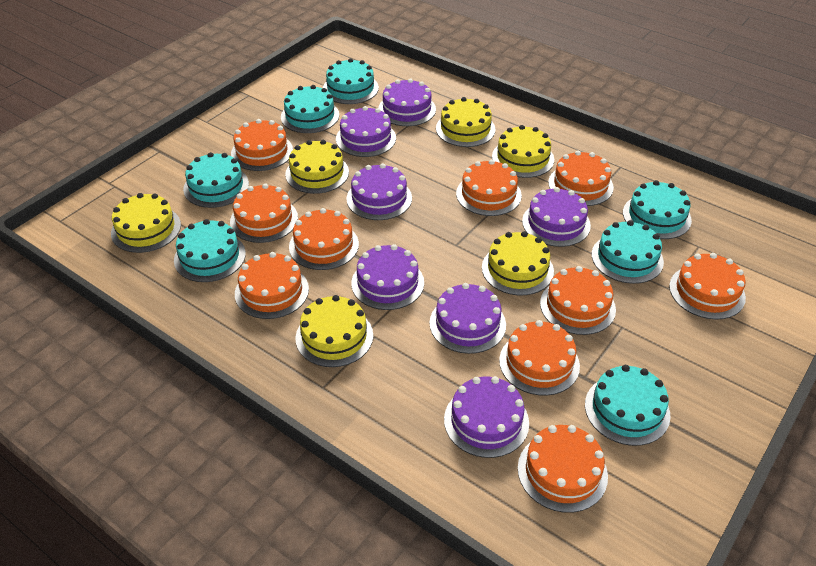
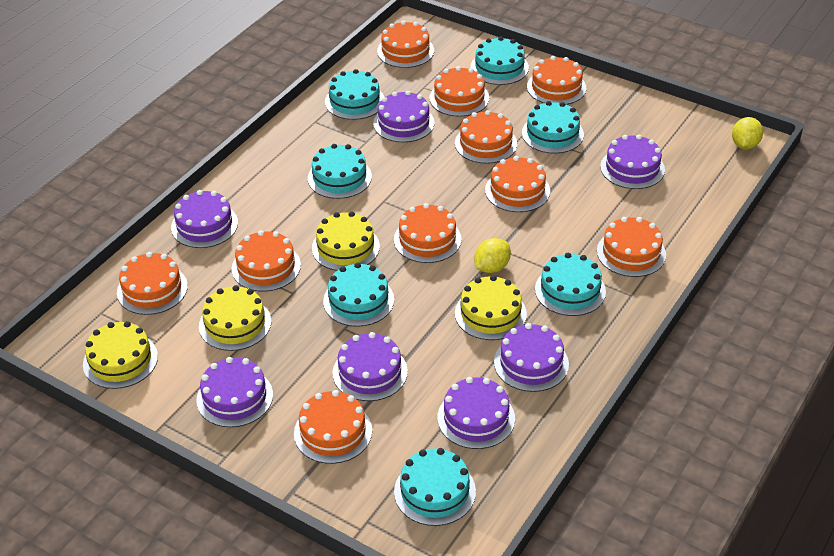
yellow cake: [111,193,181,253] [285,140,349,194] [296,295,373,367] [436,97,495,147] [482,231,554,295] [492,125,554,178] = 6 -> [83,321,158,389] [199,285,271,351] [312,211,380,271] [455,275,527,340] = 4
yellow lemon: none = 0 -> [474,238,511,273] [732,117,763,149] = 2

